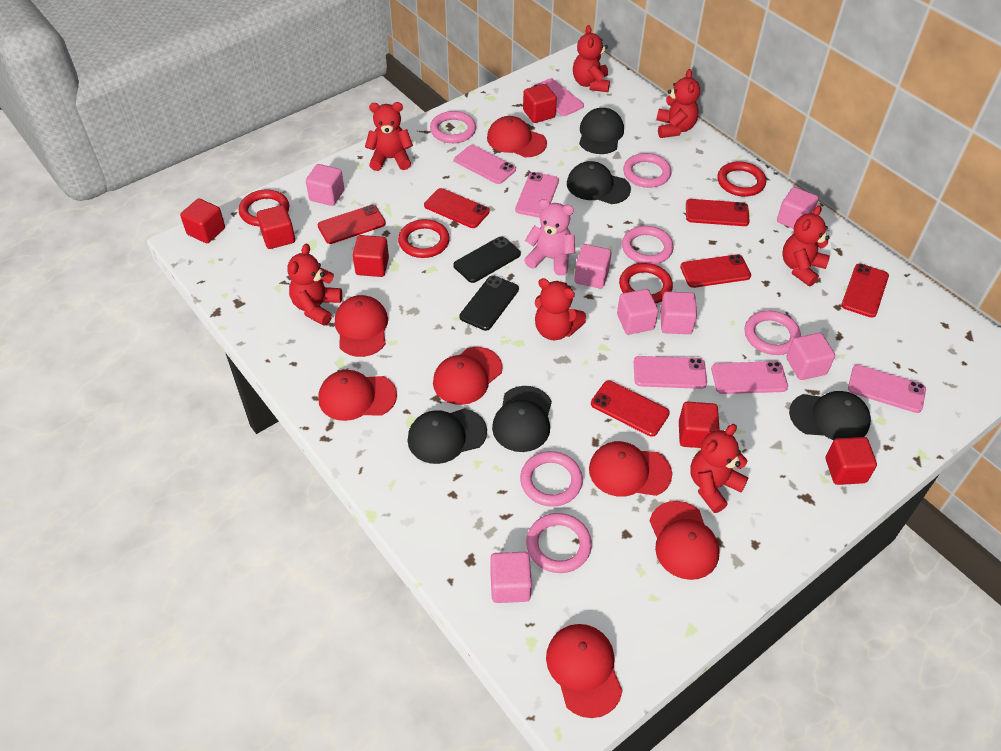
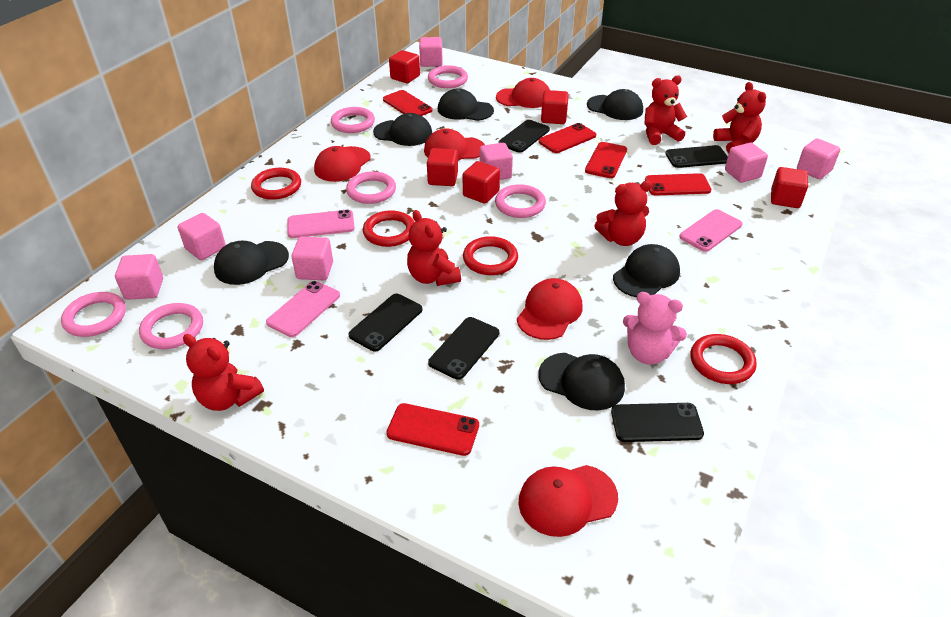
black cap: [408,409,487,464] [492,386,552,452] [567,161,631,204] [579,108,624,154] [789,391,871,440] = 5 -> [214,241,289,285] [373,113,432,146] [438,88,494,121] [538,353,625,411] [587,89,643,120] [613,244,680,297] = 6
black phone: [453,236,521,283] [459,275,519,331] = 2 -> [348,294,422,351] [428,317,499,380] [498,120,550,153] [611,403,704,442] [665,145,728,168] = 5
pink phone: [454,145,516,184] [515,172,559,218] [532,78,584,116] [633,356,707,389] [711,361,788,394] [848,365,926,413] = 6 -> [266,281,340,337] [287,209,355,238] [679,209,742,252] = 3
red cap: [318,370,397,421] [335,295,388,357] [433,347,503,405] [487,116,547,157] [546,624,623,718] [589,441,672,497] [650,501,720,580] = 7 -> [314,146,371,182] [424,128,485,161] [496,78,550,108] [517,278,583,340] [518,465,618,537] = 5
red cube: [180,198,225,243] [257,205,295,249] [353,235,389,277] [523,84,557,123] [679,402,720,448] [826,437,877,485] = 6 -> [389,50,420,83] [427,148,458,186] [463,161,500,203] [541,90,569,124] [771,167,808,208] = 5
red phone: [318,205,386,244] [424,188,490,228] [591,381,670,437] [680,254,751,288] [686,199,750,226] [841,264,889,318] = 6 -> [383,90,433,116] [386,403,479,456] [538,123,596,153] [585,142,627,178] [645,173,711,196] = 5
red teddy bear: [288,244,342,326] [365,102,413,171] [535,278,586,340] [573,25,610,92] [656,69,700,138] [690,424,749,513] [782,205,830,287] = 7 -> [183,334,264,411] [407,210,461,286] [594,181,652,246] [644,75,687,145] [713,82,766,153] = 5

